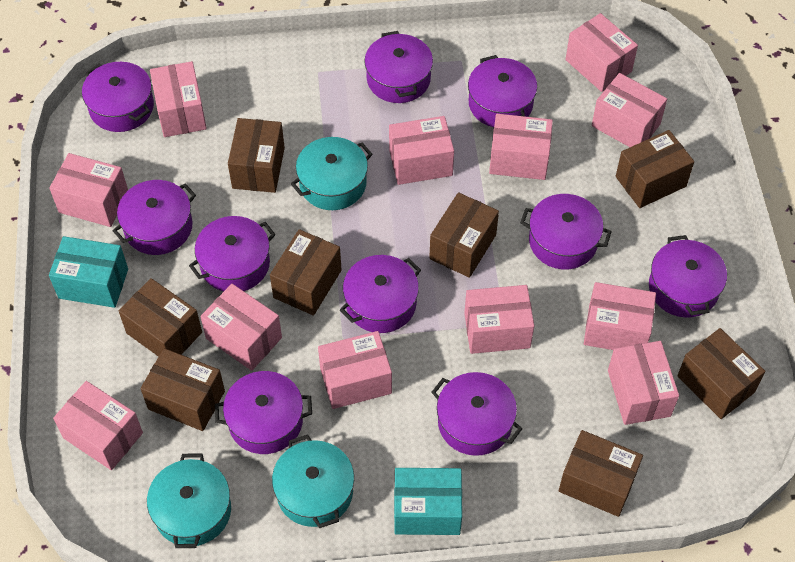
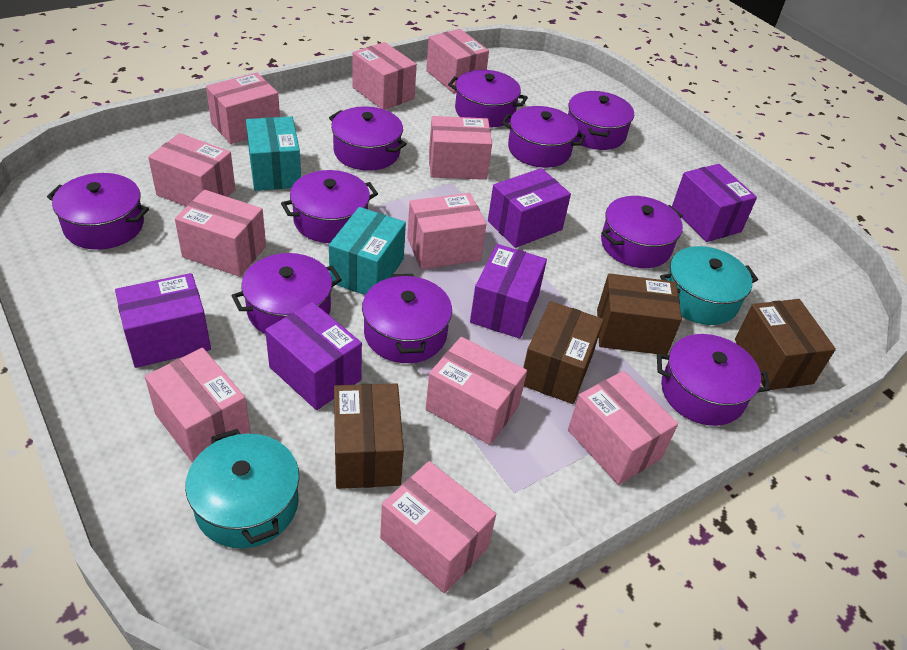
brown box: [119,278,202,357] [141,348,225,431] [228,118,285,193] [270,229,342,316] [429,192,499,278] [559,430,643,517] [616,130,694,208] [677,328,765,419] = 8 -> [334,383,404,489] [523,301,604,404] [597,273,682,355] [735,299,836,390] = 4
pink box: [49,153,128,227] [53,381,143,470] [150,61,207,137] [200,284,282,371] [318,331,392,409] [389,116,454,185] [464,285,534,354] [489,114,553,180] [565,13,638,92] [584,282,656,350] [592,73,667,147] [608,341,679,425] = 12 -> [145,348,251,463] [148,133,235,207] [175,190,266,277] [206,73,280,144] [352,42,417,110] [380,461,496,593] [407,193,486,269] [426,29,489,94] [426,337,527,445] [429,116,492,180] [568,371,678,485] = 11
purple box: none = 0 -> [115,273,211,368] [265,302,362,410] [470,244,547,339] [488,168,571,248] [672,164,757,242] = 5
turquoise pot: [147,453,231,548] [272,434,354,528] [291,137,373,210] = 3 -> [185,429,299,548] [660,246,758,325] = 2

